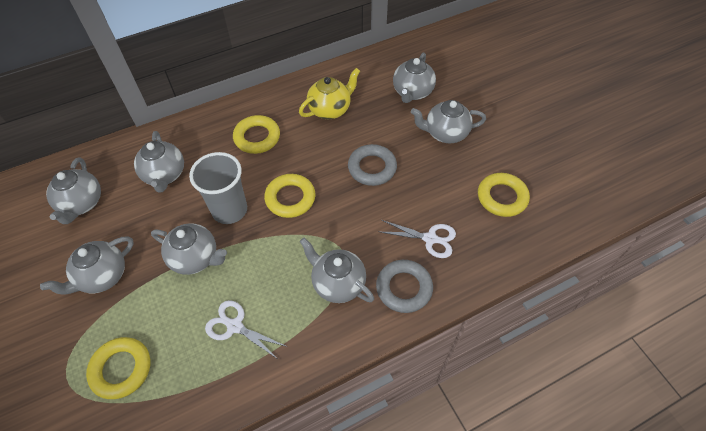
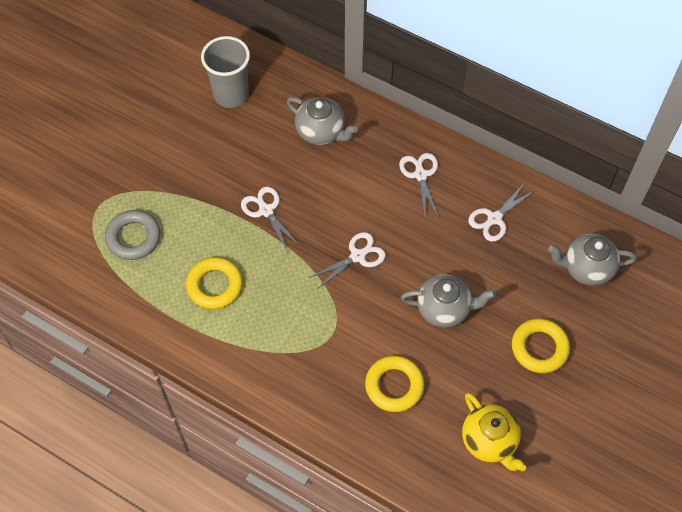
grey ring: [348,144,397,186] [376,260,433,313] = 2 -> [105,210,160,260] = 1
grey teapot: [40,236,134,295] [46,157,101,224] [134,131,184,193] [151,223,227,275] [299,238,374,303] [393,53,436,103] [411,100,486,143] = 7 -> [287,97,358,145] [401,274,496,328] [548,234,637,286] = 3
white scissors: [205,300,287,360] [381,220,456,258] = 2 -> [241,186,300,252] [309,232,386,289] [399,153,439,218] [468,184,536,242] = 4
yellow ring: [86,337,150,399] [233,115,280,154] [264,174,315,218] [478,173,530,217] = 4 -> [186,257,243,309] [365,356,424,412] [512,319,570,373] = 3

